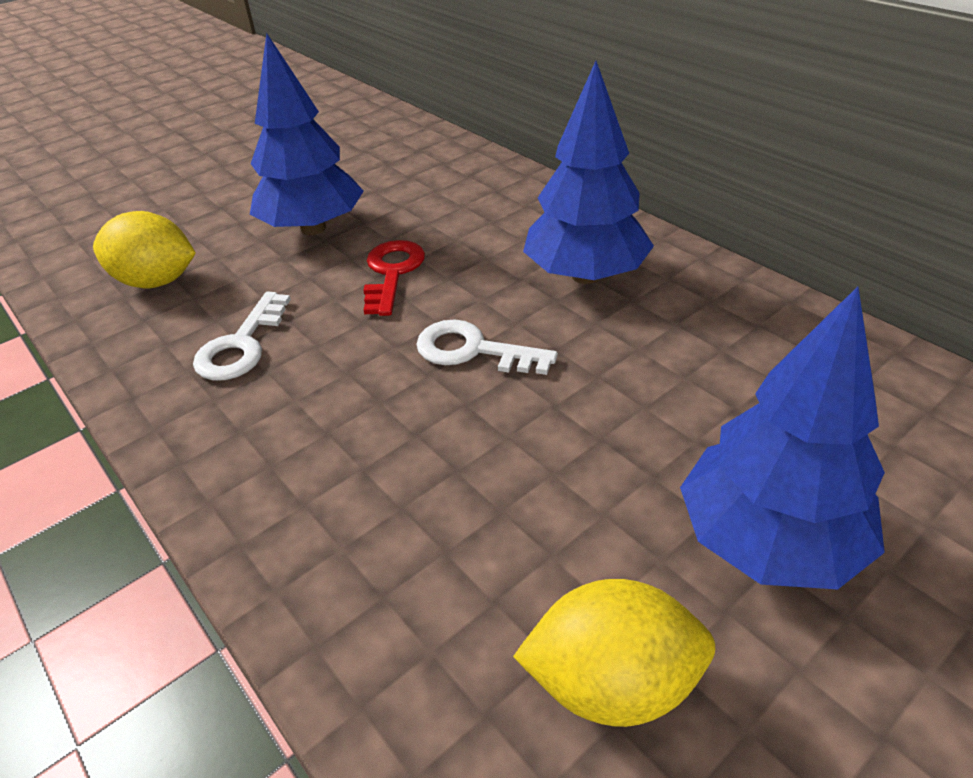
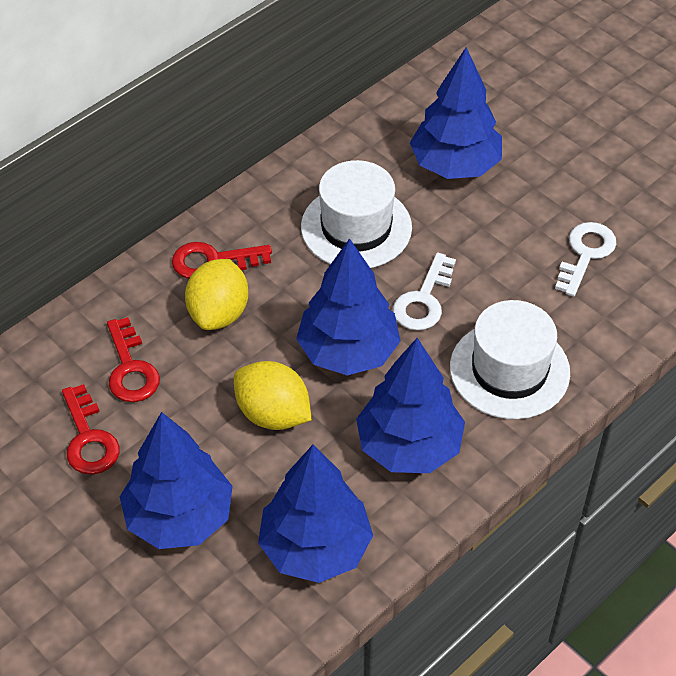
blue tree: [250,33,364,235] [523,61,654,284] [680,286,885,589] = 3 -> [120,412,233,549] [258,445,373,583] [296,238,400,376] [356,338,465,473] [410,47,502,179] = 5
red key: [363,240,425,316] = 1 -> [62,384,120,475] [107,317,160,402] [172,242,272,279] = 3
white hat: none = 0 -> [301,160,412,268] [450,300,570,419] = 2

